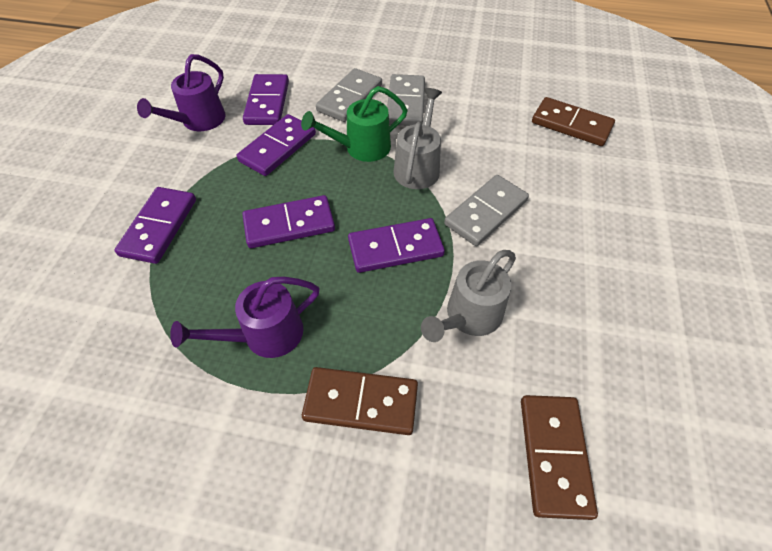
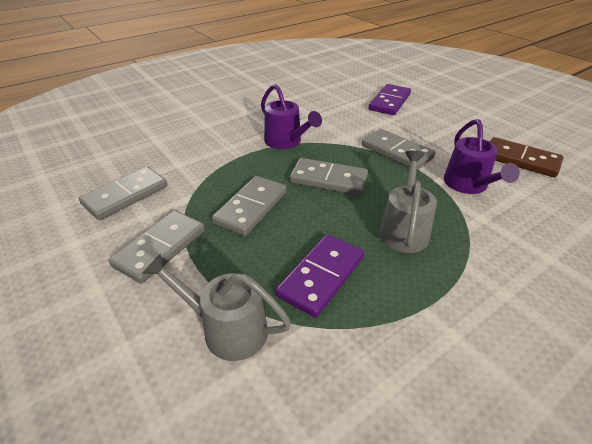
brown domino: [302,367,418,435] [521,395,598,520] [532,97,615,146] = 3 -> [490,137,563,177] = 1
green watering can: [301,86,408,162] = 1 -> none = 0
grey domino: [316,68,382,122] [387,74,425,126] [444,175,529,246] = 3 -> [79,166,167,220] [109,210,205,284] [212,176,287,236] [290,158,368,195] [362,129,435,170] = 5
purple domino: [115,187,196,264] [237,114,316,176] [242,195,335,248] [243,74,289,125] [348,218,445,273] = 5 -> [276,234,364,318] [369,84,411,115] = 2

